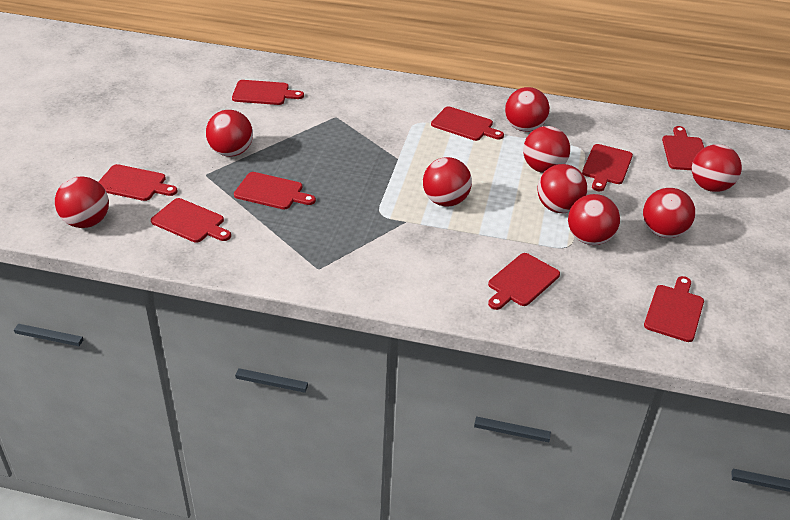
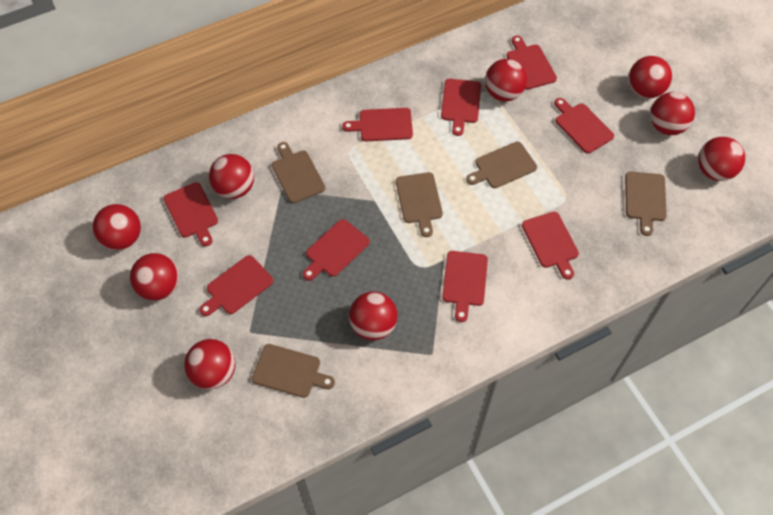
brown cutting board: none = 0 -> [252,344,335,398] [272,142,325,203] [396,172,443,237] [466,141,537,188] [625,171,667,236] = 5

